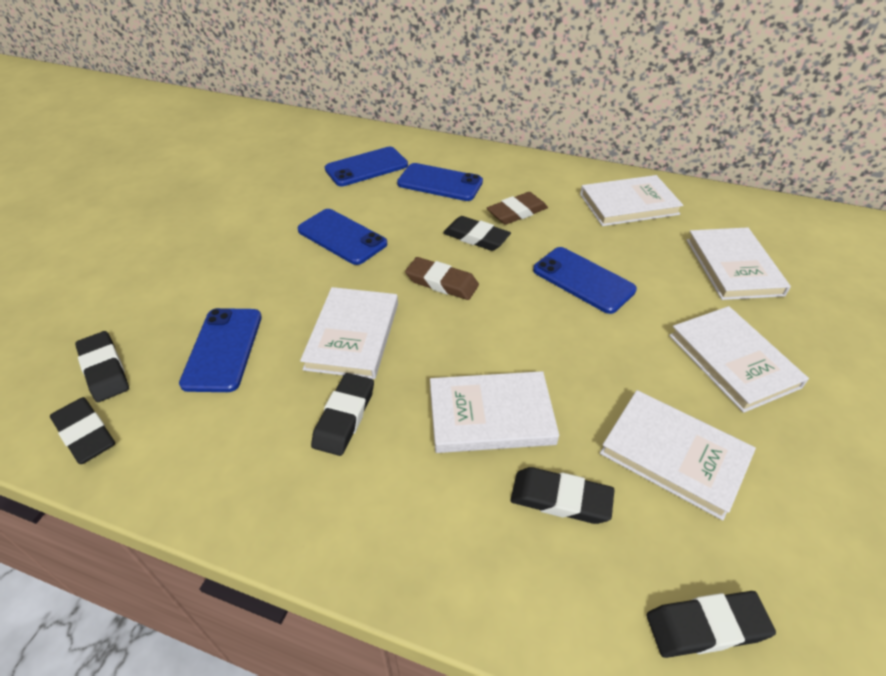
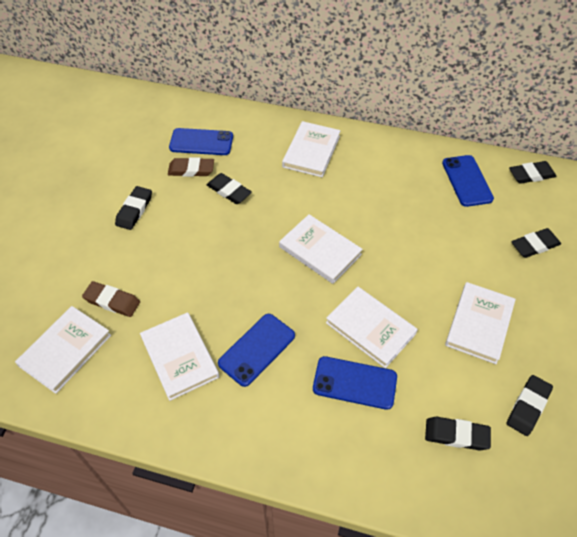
blue phone: [179,308,262,392] [297,209,387,265] [325,147,408,186] [397,163,483,201] [533,247,637,314] = 5 -> [169,128,233,155] [218,314,295,387] [313,356,397,410] [442,155,494,207] = 4

